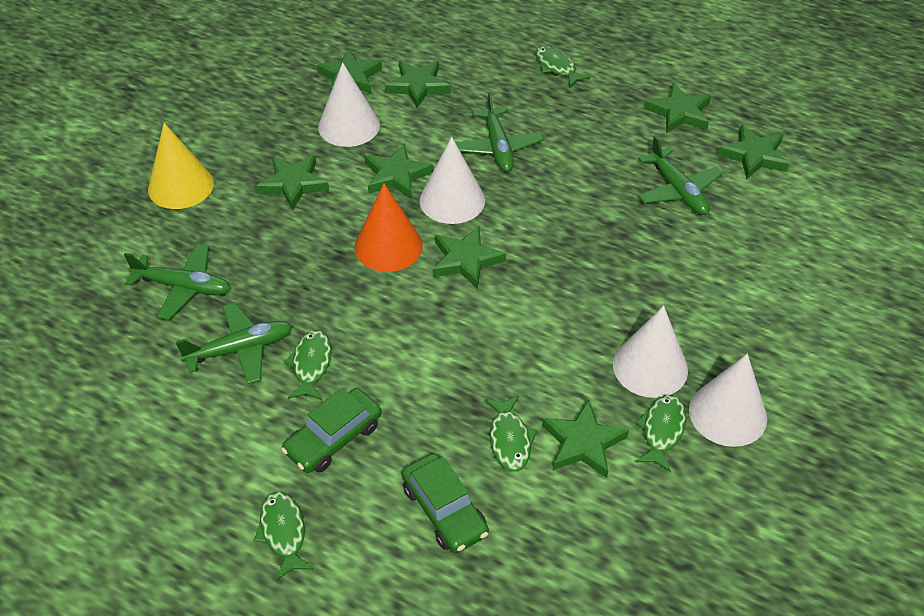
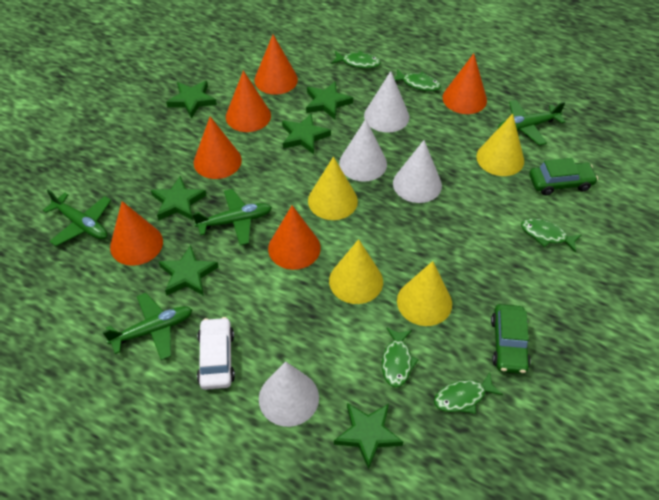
green star: [256,155,329,210] [317,49,382,93] [365,144,433,199] [385,61,451,108] [433,226,506,289] [542,399,629,478] [645,83,711,133] [718,125,789,179] = 8 -> [151,176,207,221] [159,245,219,296] [166,81,217,118] [282,113,331,154] [306,81,353,119] [334,403,403,470] = 6
orange cone: [354,184,423,272] = 1 -> [110,201,163,266] [194,116,242,179] [226,71,271,132] [254,35,298,95] [268,205,321,270] [442,53,487,114] = 6
white car: none = 0 -> [197,317,235,390] = 1
yellow cone: [148,123,214,209] = 1 -> [308,157,358,220] [329,239,383,304] [397,261,452,326] [476,114,524,176] = 4

